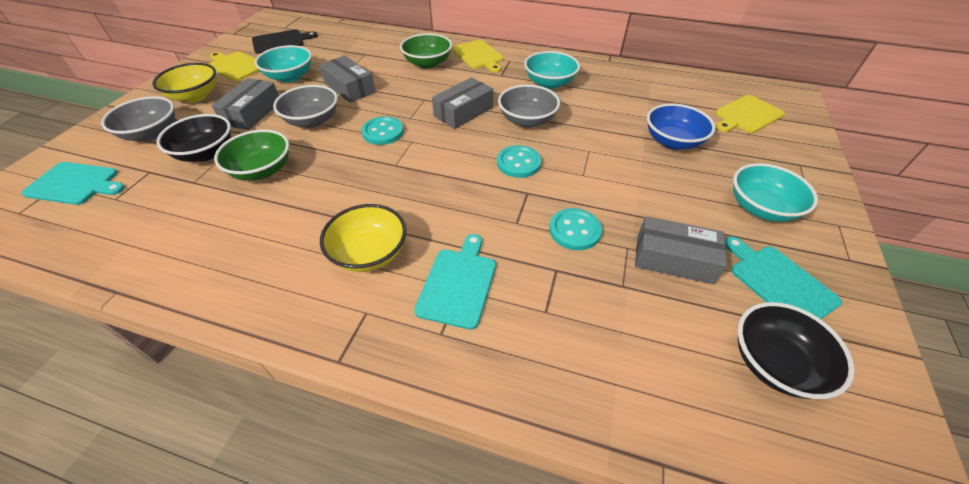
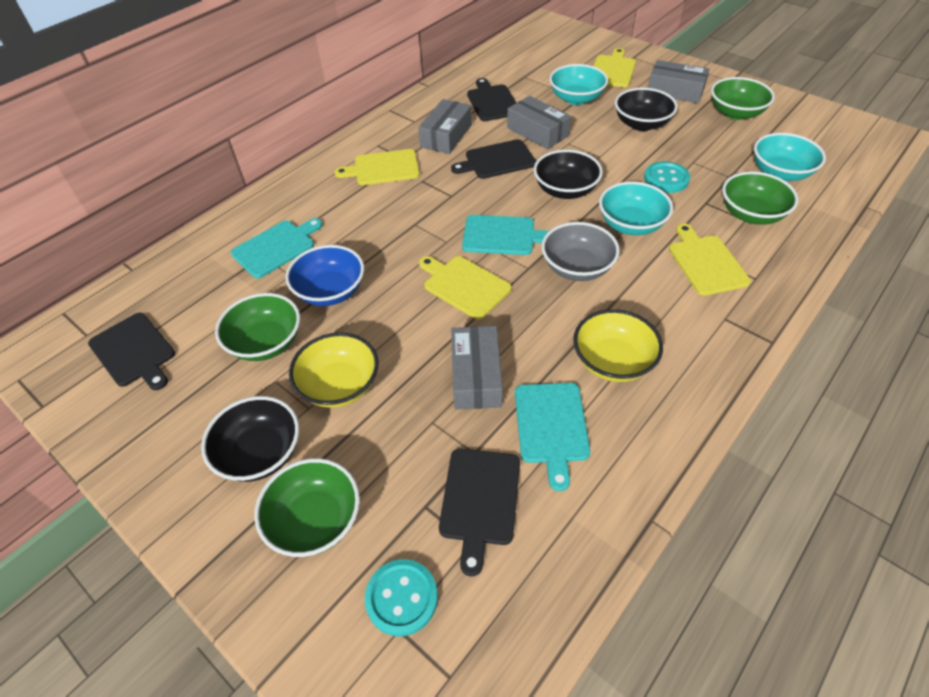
black bowl: [156,114,231,162] [738,302,855,399] = 2 -> [201,396,299,482] [534,150,603,199] [615,88,678,131] = 3
black cutting board: [252,29,318,54] = 1 -> [88,313,175,390] [439,449,520,576] [451,139,536,179] [467,78,517,121] = 4
green bowl: [214,129,289,181] [400,33,452,69] = 2 -> [215,293,300,361] [254,458,360,557] [711,77,775,120] [722,171,798,225] = 4
grey bowl: [101,96,175,141] [273,85,338,128] [498,84,560,128] = 3 -> [541,222,620,281] = 1
turquoise button: [362,116,404,145] [497,145,541,178] [549,208,602,250] = 3 -> [365,559,438,636] [644,161,690,193] = 2
yellow cutting board: [209,51,260,81] [452,40,504,73] [715,95,785,133] = 3 -> [335,149,420,185] [419,256,512,320] [593,48,636,87] [669,224,751,296] = 4

